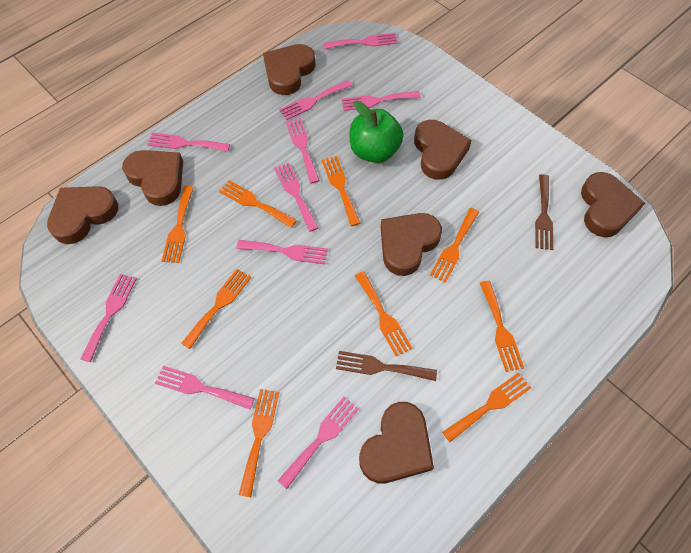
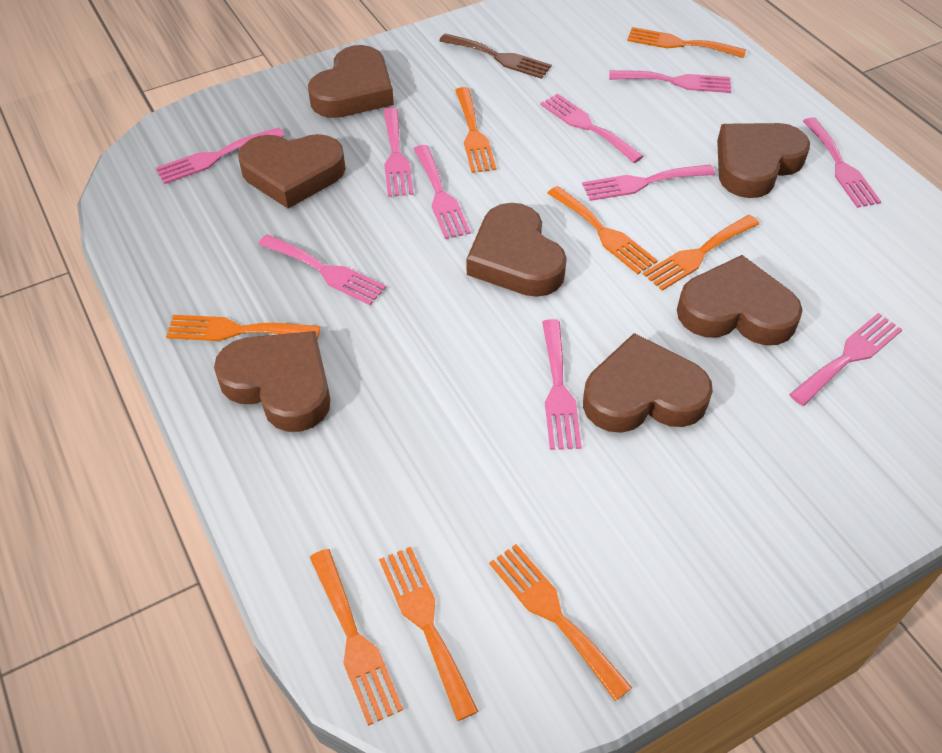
brown fork: [336,351,437,381] [535,174,553,250] = 2 -> [439,33,552,79] = 1
green apple: [350,101,404,163] = 1 -> none = 0
orange fork: [162,186,194,263] [181,269,251,349] [219,180,297,228] [239,389,279,497] [322,156,360,226] [355,271,412,356] [430,208,479,283] [442,372,531,442] [480,281,524,372] = 9 -> [166,315,320,341] [310,549,403,726] [379,547,479,721] [455,87,496,173] [489,544,632,701] [547,186,658,274] [627,27,746,58] [643,215,759,291] = 8

